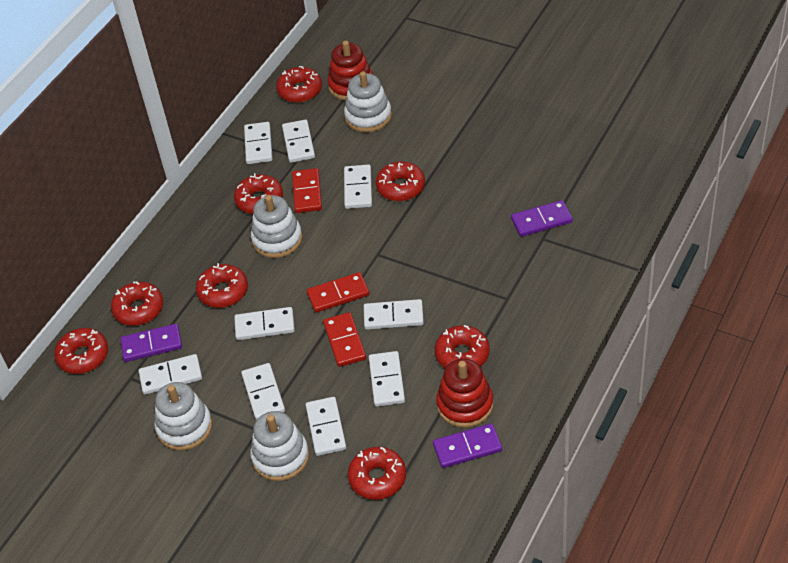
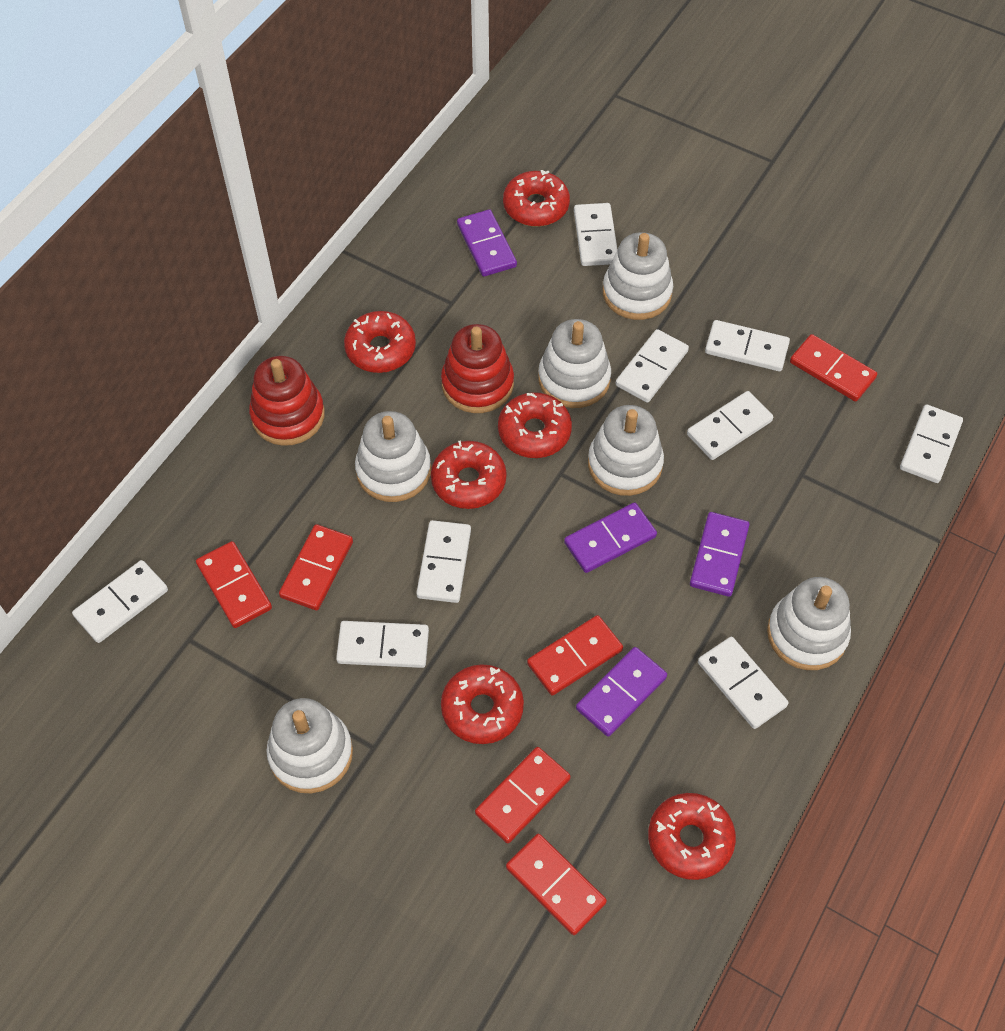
purple domino: [120,324,182,362] [433,423,502,468] [511,200,573,237] = 3 -> [457,209,517,277] [564,502,657,573] [576,647,667,737] [690,512,750,597] = 4
red domino: [292,168,322,213] [307,272,369,313] [323,312,366,367] = 3 -> [196,541,272,628] [279,524,353,611] [475,747,571,843] [506,834,607,935] [527,615,623,696] [790,334,877,402] = 6
red donut: [54,328,108,374] [111,282,163,326] [196,263,248,308] [234,173,283,214] [276,66,322,103] [348,447,406,500] [376,162,425,201] [435,325,490,368] = 8 -> [344,311,416,373] [431,440,506,509] [441,664,524,744] [498,392,572,458] [503,170,570,226] [648,793,736,880] = 6
white stacking toy: [154,382,212,451] [250,411,309,481] [251,195,302,258] [344,71,392,133] = 4 -> [267,698,353,793] [355,411,431,502] [538,319,611,408] [588,405,664,496] [603,232,673,320] [767,577,851,670] = 6

